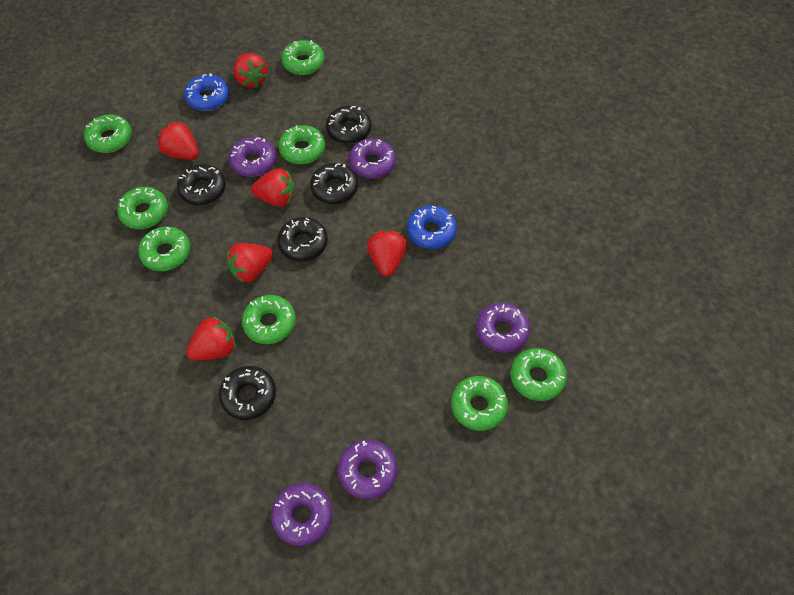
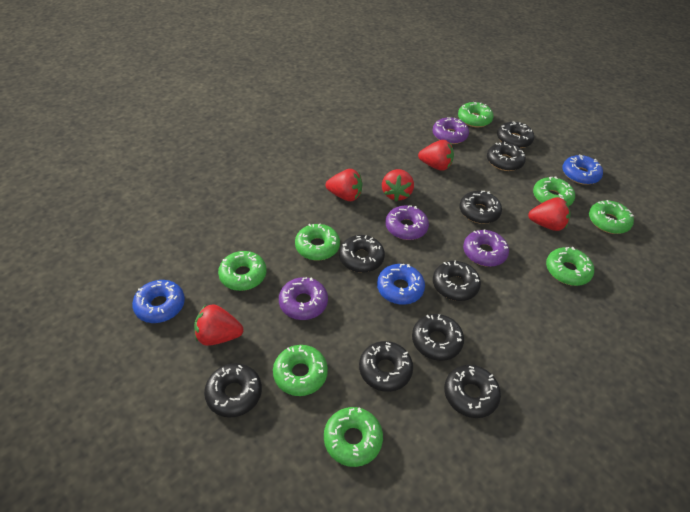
black donut: [177,164,226,205] [219,366,276,420] [277,217,328,261] [310,163,358,204] [326,106,372,144] = 5 -> [204,363,262,417] [339,235,385,273] [359,341,413,392] [412,314,464,361] [433,261,481,301] [444,365,501,418] [459,191,502,224] [487,142,526,171] [497,121,534,148] = 9
blue donut: [184,73,229,111] [407,205,457,249] = 2 -> [132,280,185,323] [377,264,425,305] [562,155,603,185] = 3
purple donut: [229,137,276,177] [271,483,333,546] [338,440,397,499] [349,139,396,178] [476,303,530,353] = 5 -> [279,277,328,320] [385,205,429,240] [433,117,469,144] [463,229,509,267] = 4
red strawberry: [157,121,199,160] [186,316,236,361] [227,243,273,283] [233,53,268,88] [251,168,295,207] [367,230,407,277] = 6 -> [194,304,243,346] [326,169,363,201] [382,169,414,201] [418,140,454,171] [528,197,571,231] = 5

